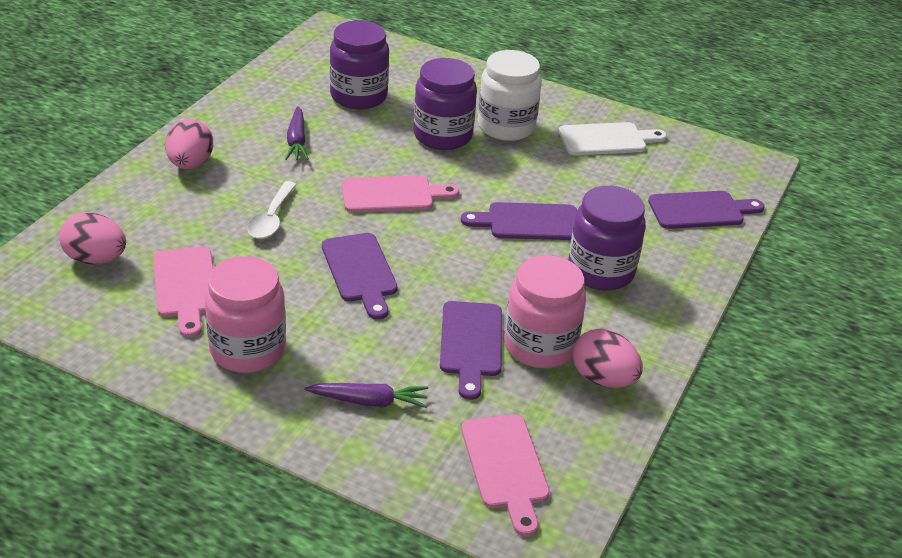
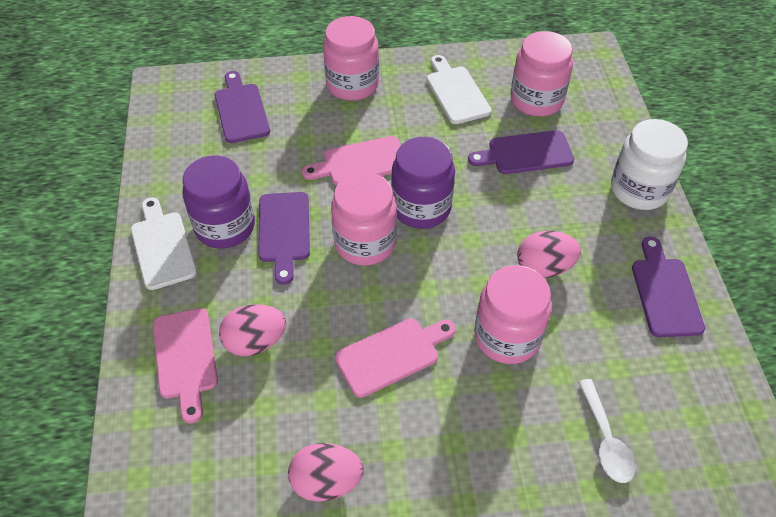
pink jar: [204,256,286,373] [504,255,586,368] = 2 -> [323,16,379,101] [331,172,397,266] [474,265,552,364] [510,31,573,117] = 4
purple carrot: [285,106,309,160] [304,383,428,408] = 2 -> none = 0
purple jar: [330,20,389,109] [414,58,477,150] [568,186,646,291] = 3 -> [182,155,255,249] [391,137,455,229] = 2
white cutting board: [559,122,667,155] = 1 -> [131,197,197,290] [427,55,491,124] = 2

